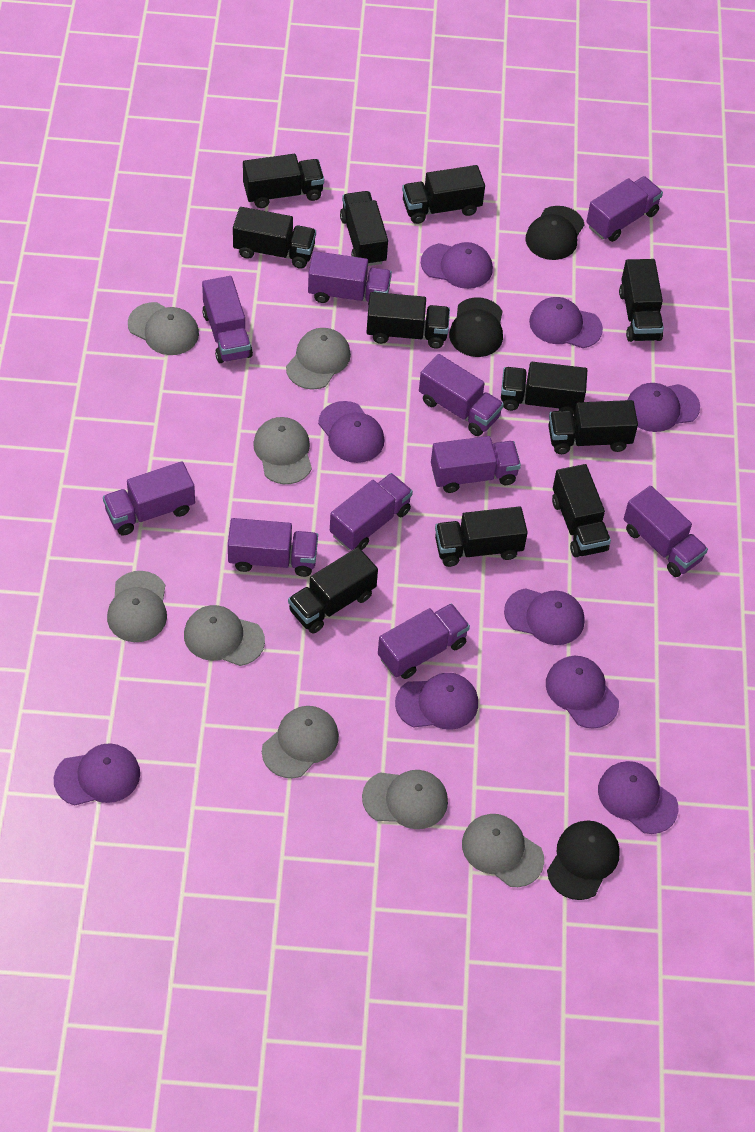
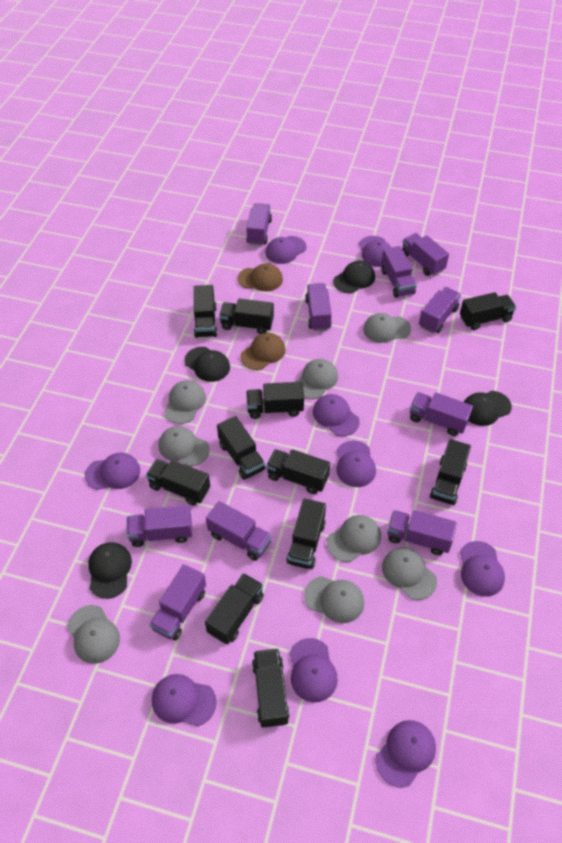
black cap: [449,297,503,357] [526,206,585,260] [547,821,620,900] = 3 -> [88,542,132,599] [184,347,230,382] [333,261,375,293] [464,391,512,426] = 4
brown cap: none = 0 -> [238,263,283,291] [241,333,286,370] = 2

